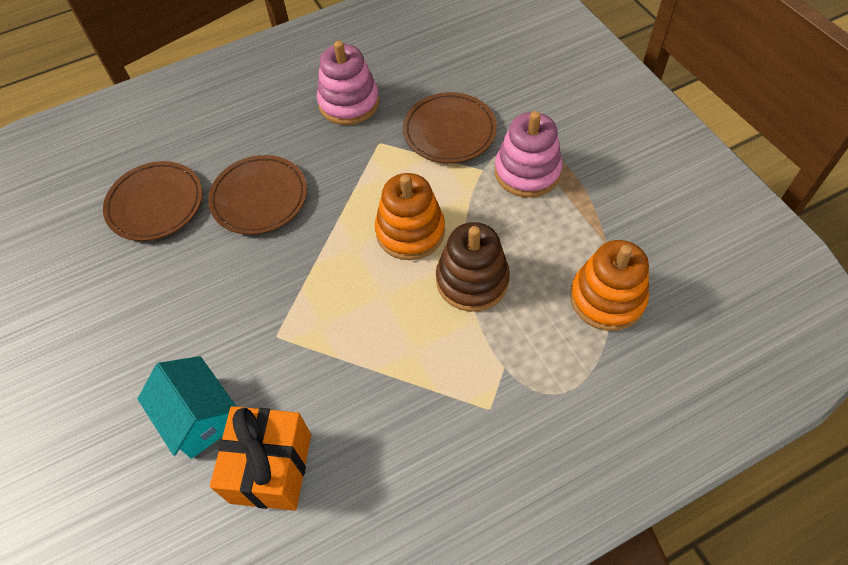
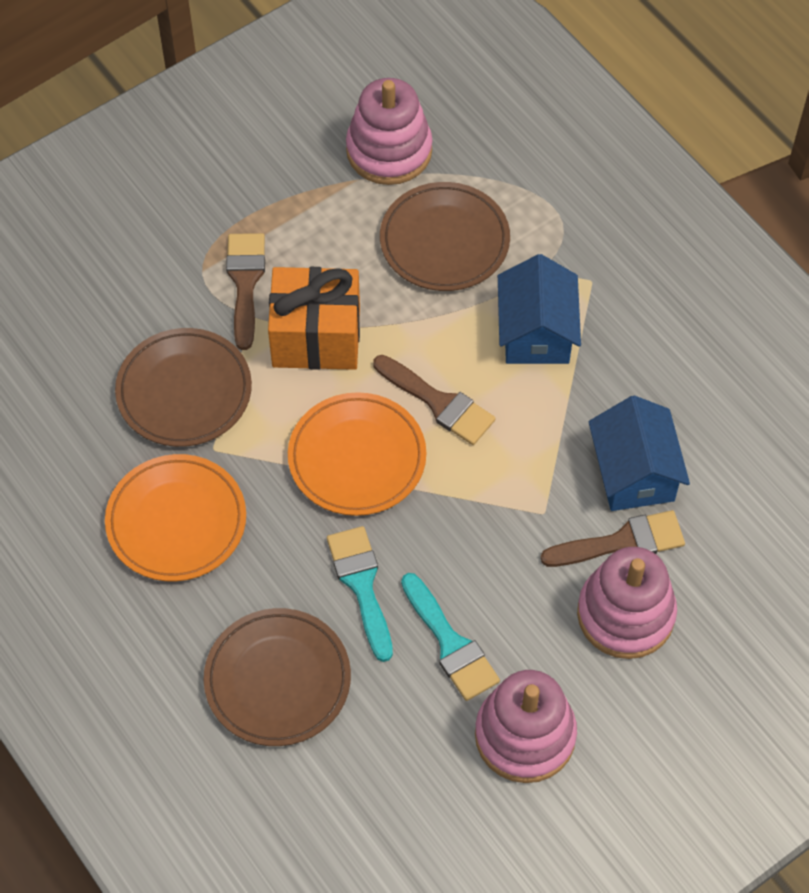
blue house: none = 0 -> [498,254,581,364] [589,395,690,511] = 2
brown brush: none = 0 -> [226,233,265,350] [373,355,496,445] [540,510,685,567] = 3
brown stacking toy: [436,222,510,312] = 1 -> none = 0
orange plate: none = 0 -> [105,454,246,581] [288,392,426,516] = 2
orange stacking toy: [375,173,445,260] [570,240,649,331] = 2 -> none = 0
pink stacking toy: [317,41,379,125] [494,111,563,198] = 2 -> [346,78,433,185] [475,670,577,783] [577,547,677,659] = 3
turquoise brush: none = 0 -> [327,526,393,662] [401,573,500,701] = 2
turquoise house: [138,356,237,459] = 1 -> none = 0

